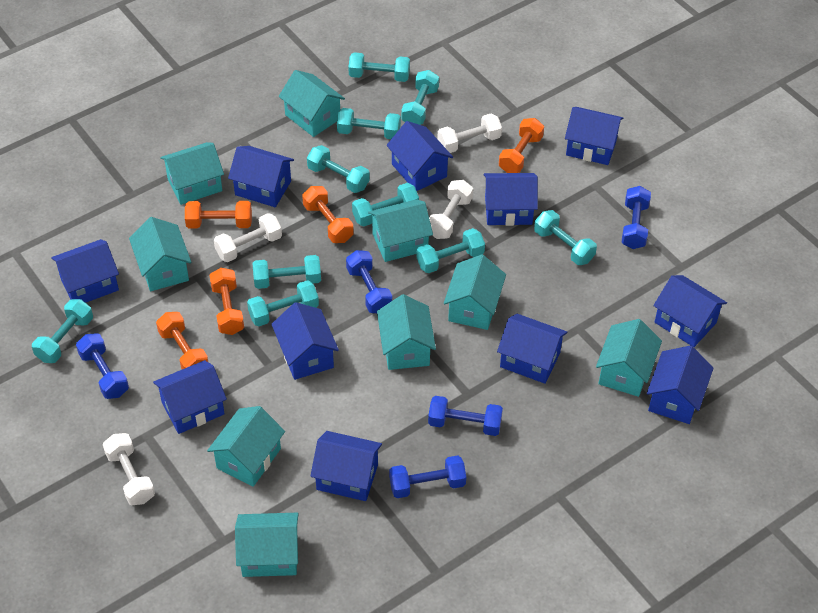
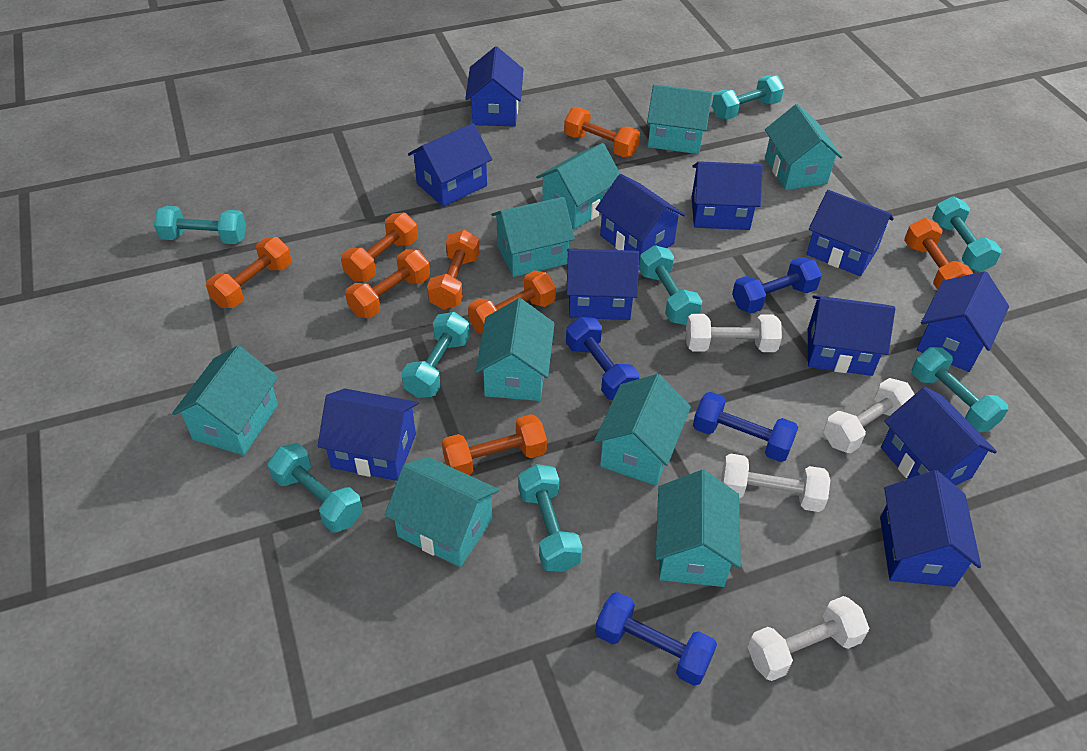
blue dumbbell: [76,333,129,399] [346,250,392,313] [389,455,466,498] [428,396,503,436] [622,186,651,249] = 5 -> [566,317,639,400] [595,592,717,685] [693,392,798,462] [732,257,822,313] = 4
orange dumbbell: [156,312,208,369] [185,201,252,229] [210,268,244,335] [302,186,354,243] [499,118,544,173] = 5 -> [206,237,292,308] [341,213,418,281] [345,249,430,318] [427,230,480,309] [442,414,547,475] [468,270,556,334] [564,108,640,157] [904,218,974,290] = 8
turquoise dumbbell: [32,299,93,363] [247,280,319,326] [253,255,321,289] [307,145,370,193] [337,108,401,139] [349,52,410,82] [352,183,419,226] [401,70,439,125] [417,228,485,273] [534,210,597,265] = 10 -> [154,206,246,244] [268,443,363,533] [402,312,470,398] [518,464,583,572] [639,245,702,325] [712,75,784,119] [912,347,1009,432] [932,197,1002,272] = 8

